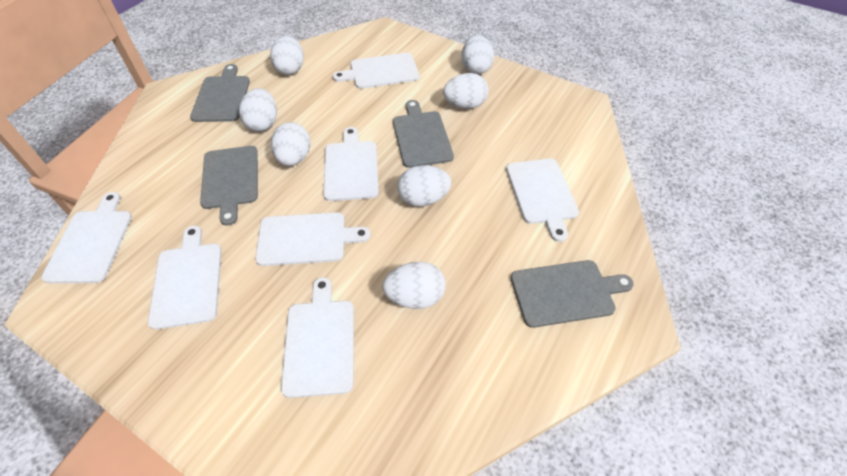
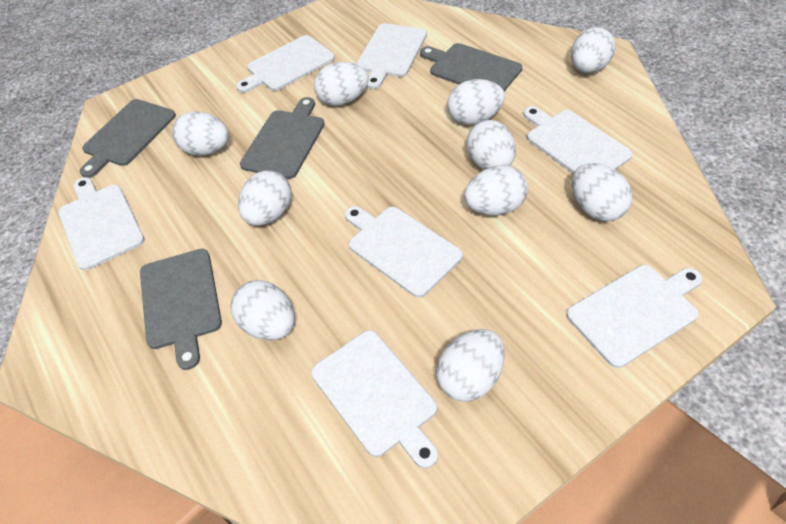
white egg: [239,88,277,131] [270,36,304,75] [271,122,311,166] [383,262,446,309] [397,165,451,207] [443,73,489,109] [462,35,494,74] = 7 -> [172,111,229,156] [230,280,295,340] [238,170,292,226] [314,62,369,106] [436,329,505,402] [447,79,505,125] [464,165,528,216] [466,120,516,170] [571,27,616,73] [572,163,633,221] = 10

